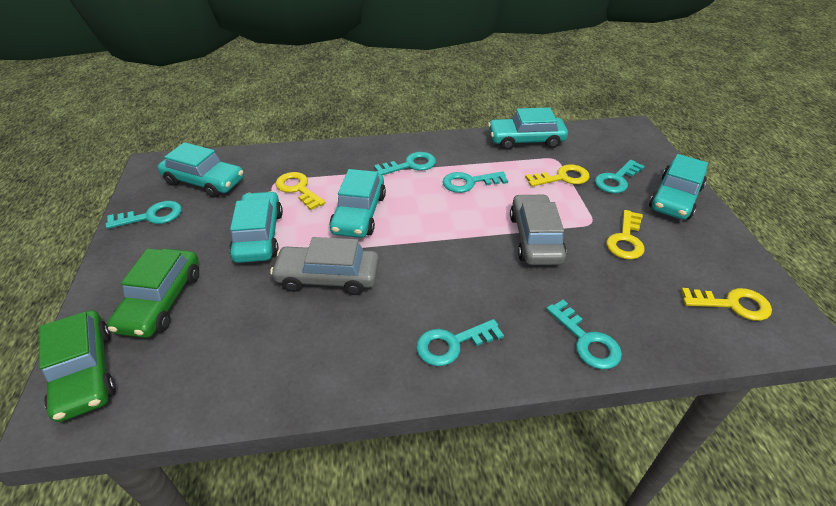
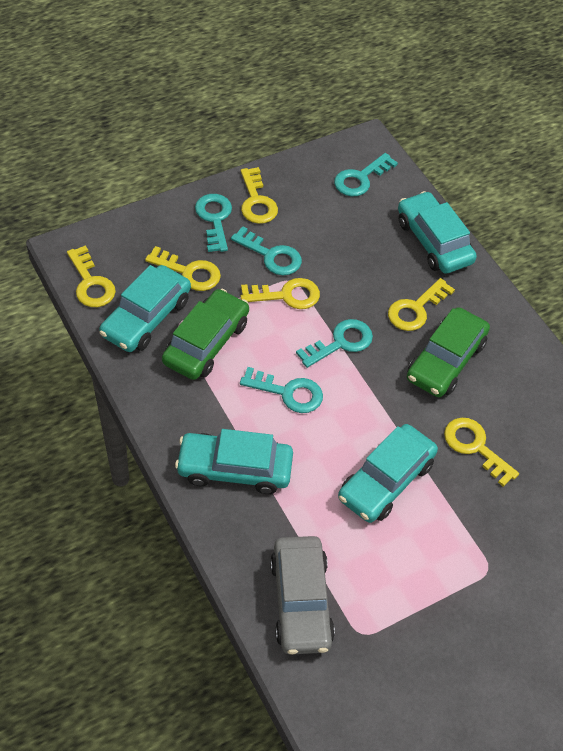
grey car: [270,237,379,295] [510,194,567,265] = 2 -> [270,536,335,655] = 1
turquoise car: [158,142,244,198] [229,191,283,263] [329,169,386,238] [488,108,568,150] [649,154,708,220] = 5 -> [99,265,191,352] [175,429,293,494] [338,424,438,523] [398,191,477,274] = 4
turquoise key: [106,201,182,229] [374,152,436,175] [416,319,504,366] [443,171,508,193] [546,300,622,369] [595,160,645,193] = 6 -> [195,194,232,252] [231,226,302,275] [240,367,323,413] [296,319,373,368] [334,153,398,197] = 5
yellow key: [276,172,326,210] [525,165,589,187] [606,210,644,260] [681,288,772,321] = 4 -> [67,245,116,307] [145,246,221,291] [241,167,278,224] [241,278,320,309] [388,278,455,331] [444,418,519,487] = 6

